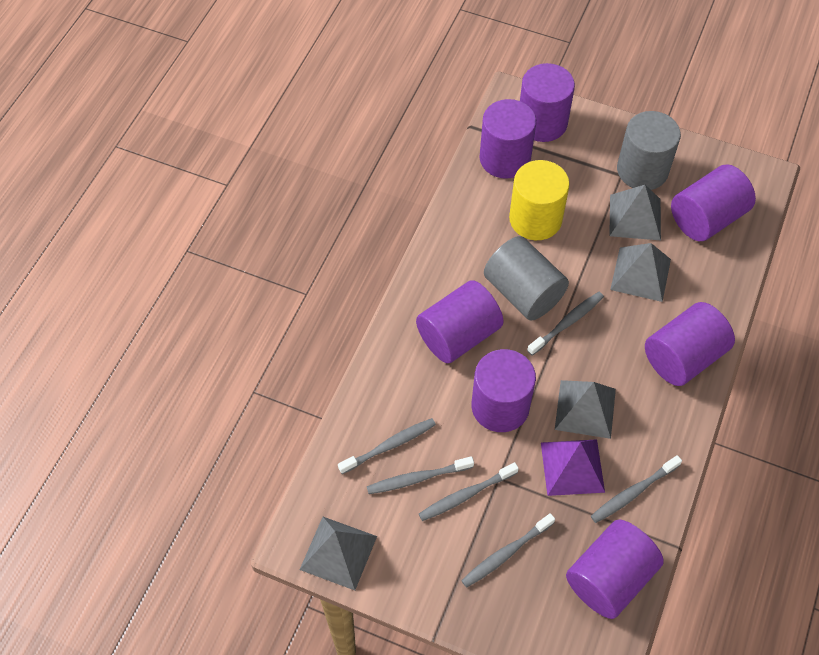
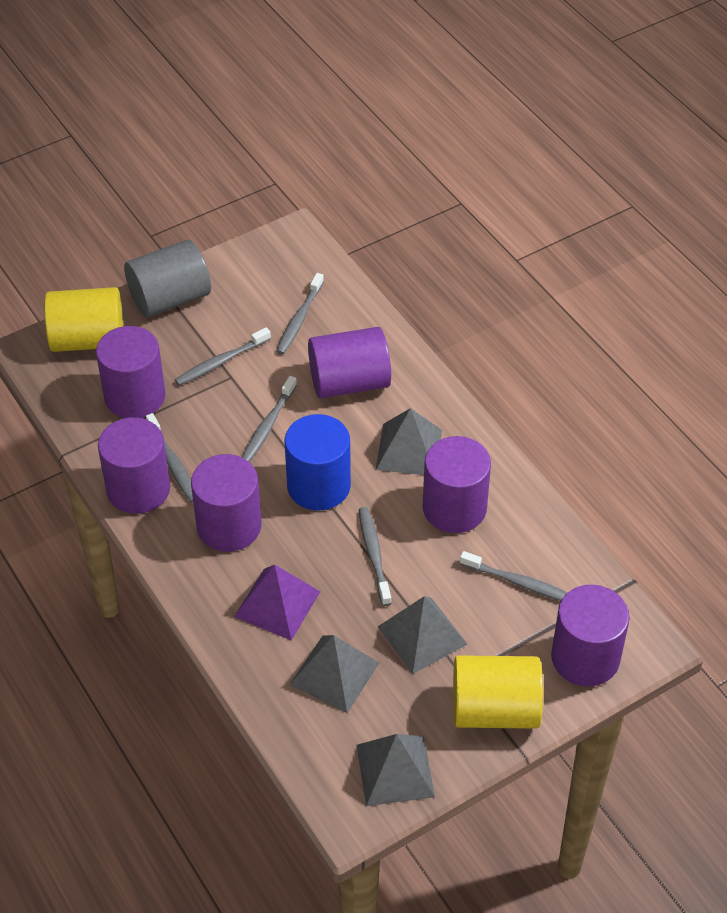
blue cylinder: none = 0 -> [285,414,351,511] = 1
grey cylinder: [484,236,569,320] [617,111,681,190] = 2 -> [124,240,211,317] = 1
purple cylinder: [416,280,503,363] [472,349,536,432] [479,99,536,179] [520,63,575,142] [566,520,664,619] [645,302,735,386] [671,164,756,241] = 7 -> [96,326,165,418] [98,417,170,514] [191,454,262,552] [308,327,391,398] [423,436,491,533] [551,585,630,686] = 6
yellow cylinder: [509,160,570,240] = 1 -> [44,287,123,352] [453,655,543,729] = 2

